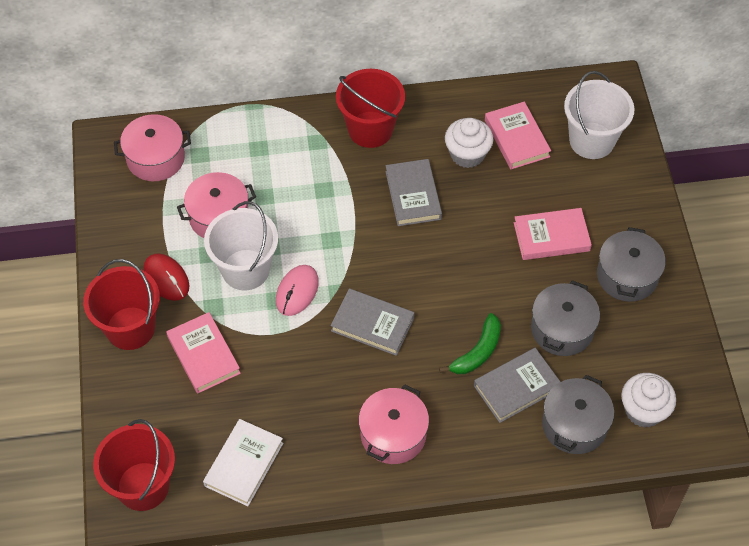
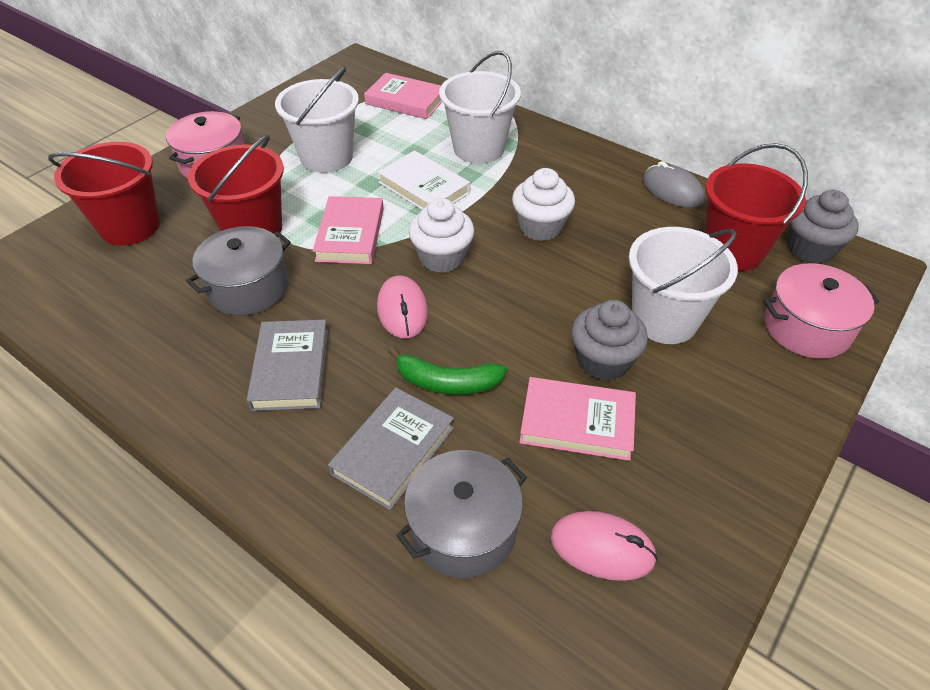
grey book: [331,289,415,356] [385,159,442,226] [474,348,560,423] = 3 -> [247,320,328,411] [328,388,454,510] = 2
grey cupcake: none = 0 -> [571,300,648,381] [788,190,859,264] = 2
grey mouse: none = 0 -> [643,161,705,208] = 1
grey pot: [531,280,600,356] [542,375,614,454] [597,227,666,302] = 3 -> [186,226,291,316] [396,450,527,578] = 2
pink mouse: [276,265,319,316] = 1 -> [377,276,428,338] [551,511,658,581] = 2
pink pot: [114,114,191,181] [177,172,256,238] [358,384,429,464] = 3 -> [166,111,244,179] [763,263,879,359] = 2
red mouse: [143,254,189,301] = 1 -> none = 0
white bucket: [204,201,278,290] [564,71,634,159] = 2 -> [275,66,359,173] [439,51,521,164] [629,227,738,344] = 3

